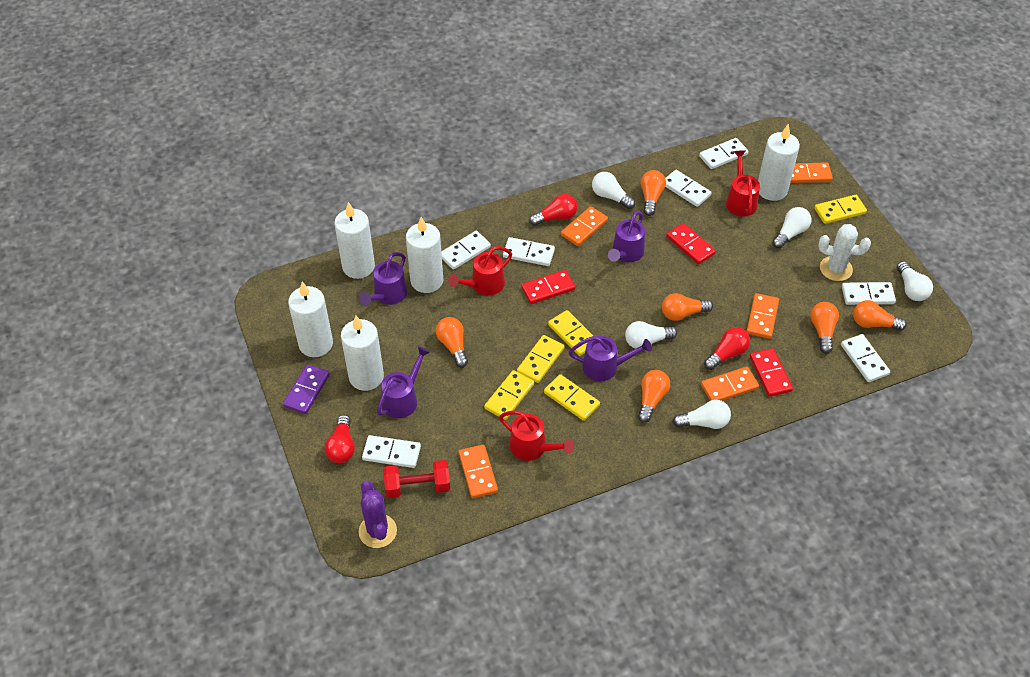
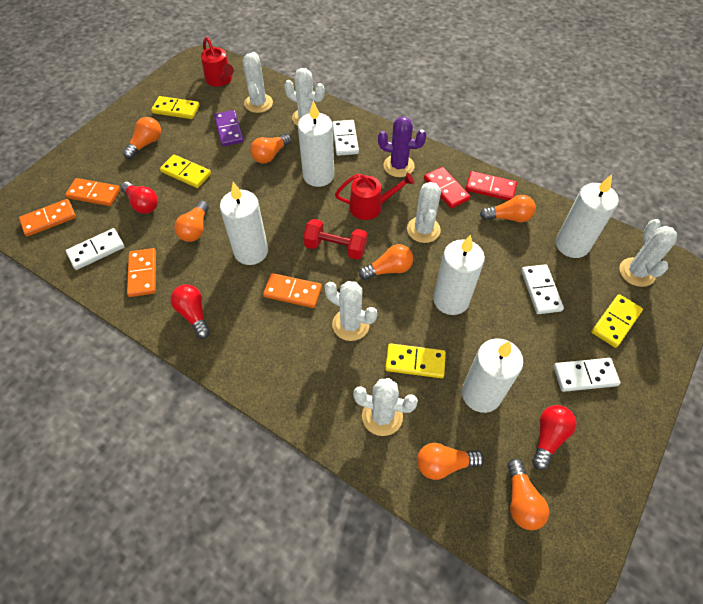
orange domino: [459,444,498,498] [561,206,608,246] [701,367,759,401] [746,293,779,339] [790,162,833,183] = 5 -> [19,199,76,236] [65,178,121,206] [127,248,156,297] [263,273,322,308] = 4
orange light bulb: [436,317,468,368] [638,370,670,423] [640,170,666,216] [662,293,713,321] [810,302,839,353] [853,300,907,331] = 6 -> [123,117,161,159] [174,201,209,242] [250,133,291,164] [359,244,413,280] [417,443,484,480] [480,195,536,222] [507,458,549,530] = 7
purple watering can: [359,252,407,305] [377,346,430,418] [569,336,652,381] [608,211,645,262] = 4 -> none = 0
red domino: [521,270,575,304] [666,223,716,264] [750,348,793,397] = 3 -> [424,167,471,209] [466,171,517,200] = 2
red watering can: [448,246,512,296] [499,410,574,461] [726,150,760,217] = 3 -> [201,37,234,87] [335,173,414,220] = 2
white cactus: [818,224,871,281] = 1 -> [243,52,273,113] [284,68,325,126] [325,281,377,341] [353,378,418,436] [407,182,441,243] [619,219,677,287] = 6
white domino: [362,435,421,468] [441,231,491,270] [503,237,555,266] [665,170,711,207] [699,138,749,169] [841,334,890,382] [842,282,896,305] = 7 -> [66,228,125,270] [332,120,359,156] [521,264,564,314] [553,358,620,392] = 4
white light bulb: [592,172,635,209] [625,321,677,349] [673,400,731,429] [772,207,811,249] [897,261,933,301] = 5 -> none = 0
yellow domino: [484,370,534,420] [517,335,564,383] [544,374,600,421] [548,310,593,356] [814,195,867,224] = 5 -> [151,96,200,119] [160,155,211,188] [385,343,446,378] [591,294,643,348] = 4

